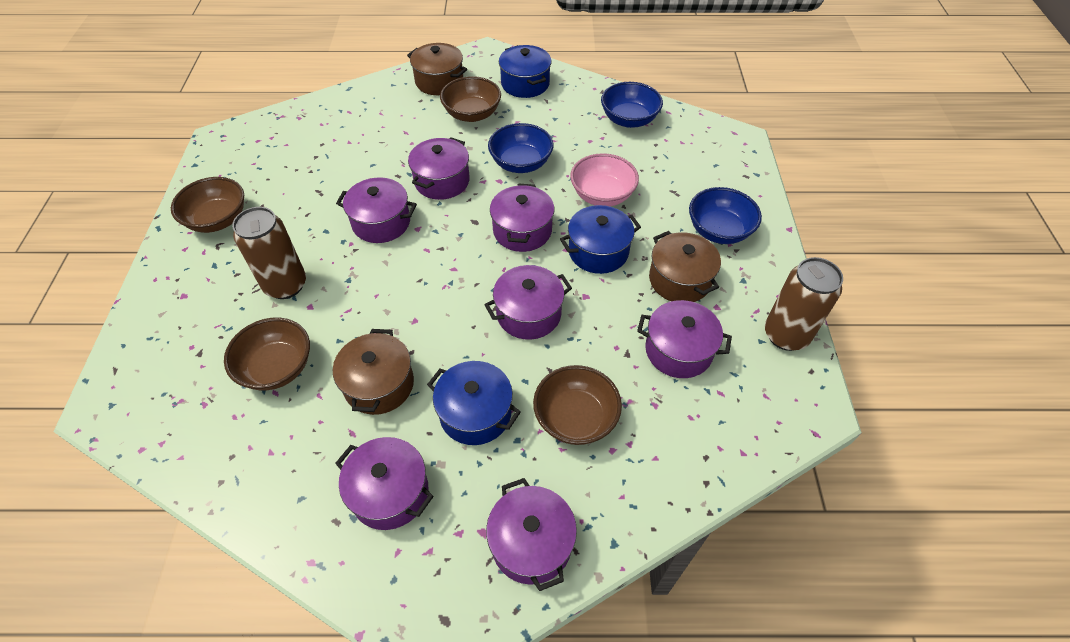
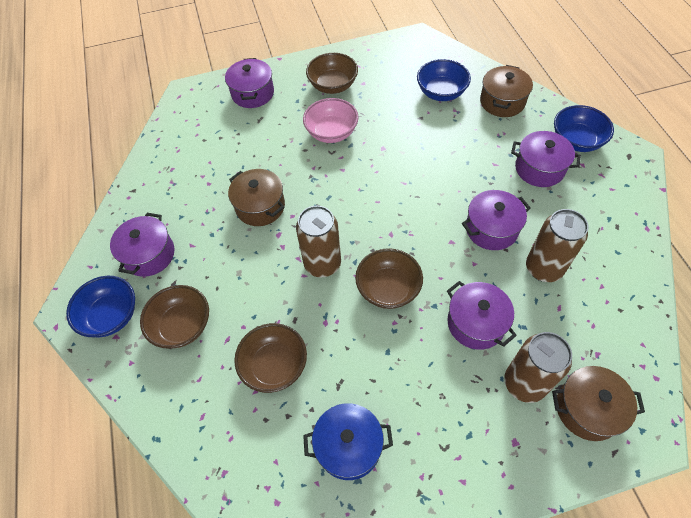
blue pot: [427,361,521,445] [499,45,552,98] [560,205,641,274] = 3 -> [303,403,393,480] = 1
brown can: [232,207,306,299] [765,257,843,351] = 2 -> [296,206,341,277] [504,332,572,403] [526,209,588,282] = 3
purple pot: [335,437,434,530] [336,177,417,243] [408,137,470,200] [484,265,572,340] [486,478,577,591] [490,183,554,252] [637,300,732,378] = 7 -> [110,213,175,277] [225,58,274,108] [447,281,517,350] [462,190,531,250] [511,131,581,187] = 5

